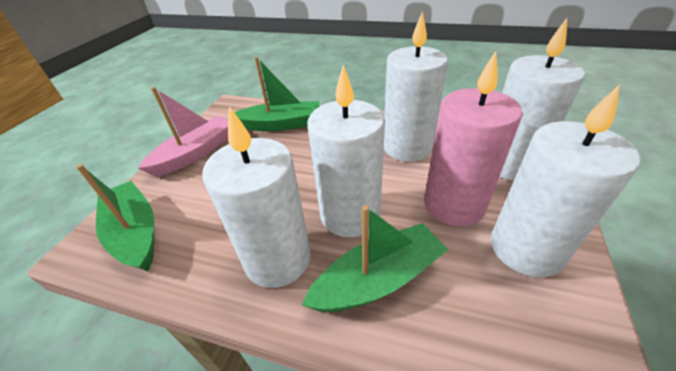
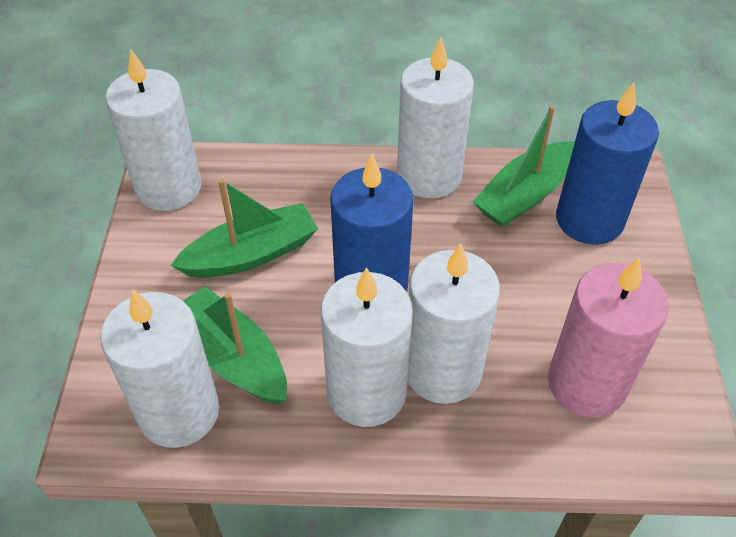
blue candle: none = 0 -> [330,154,414,292] [556,82,659,245] = 2
pink boat: [138,87,228,177] = 1 -> none = 0

